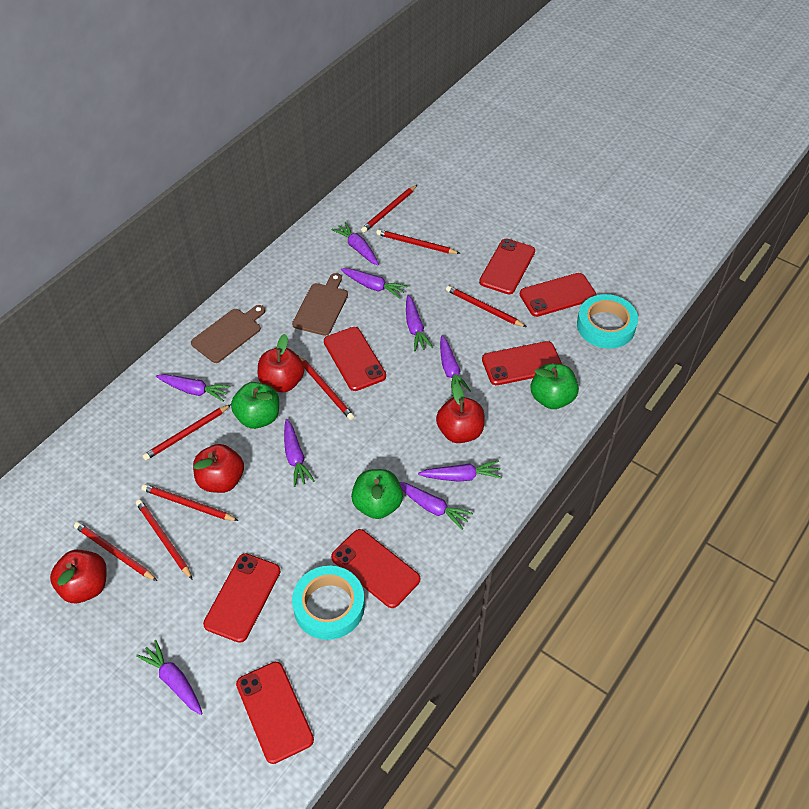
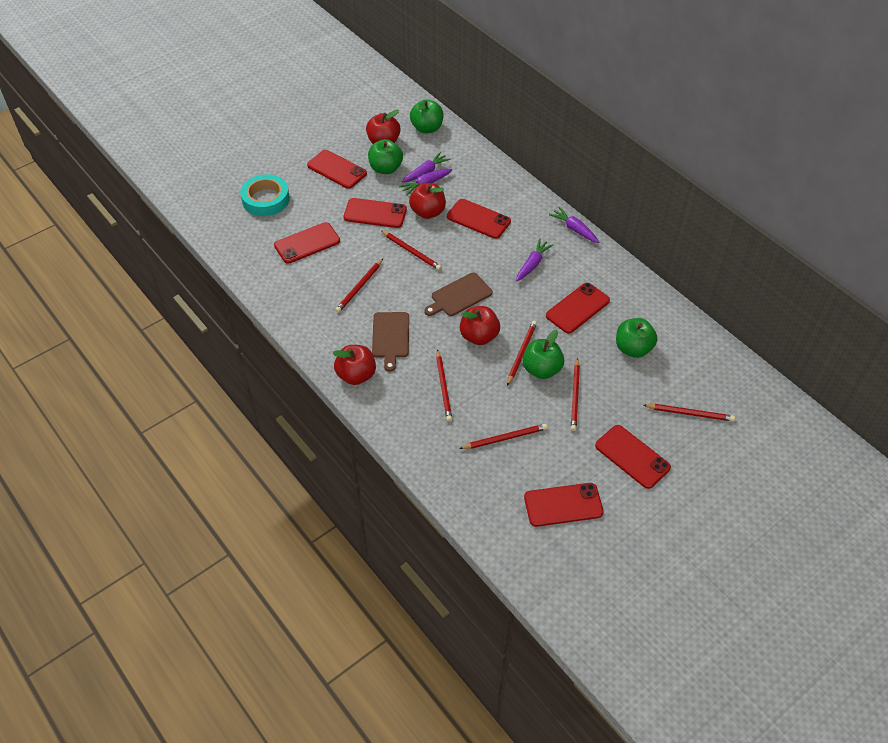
green apple: [231,382,279,429] [351,469,403,519] [530,363,579,409] = 3 -> [368,139,403,174] [410,99,444,134] [522,330,564,379] [616,318,657,358] = 4
purple carrot: [136,640,203,715] [156,374,231,402] [284,419,315,487] [331,222,379,265] [341,268,408,299] [399,482,473,530] [406,295,433,351] [418,460,502,482] [440,335,471,396] = 9 -> [399,169,453,195] [402,152,451,183] [516,239,554,282] [549,207,600,243] = 4
red pencil: [74,522,157,581] [136,499,193,580] [142,404,231,460] [142,484,239,521] [297,355,355,420] [361,185,417,233] [376,229,461,254] [446,286,526,327] = 8 -> [335,259,383,313] [381,231,442,270] [436,349,452,422] [459,424,547,449] [507,321,537,386] [571,358,580,431] [644,404,735,421] = 7
turquoise tape: [292,566,365,640] [577,294,638,349] = 2 -> [240,174,290,216] = 1

